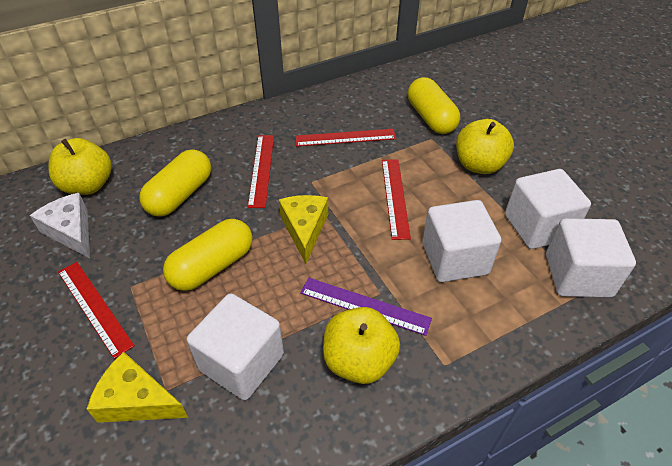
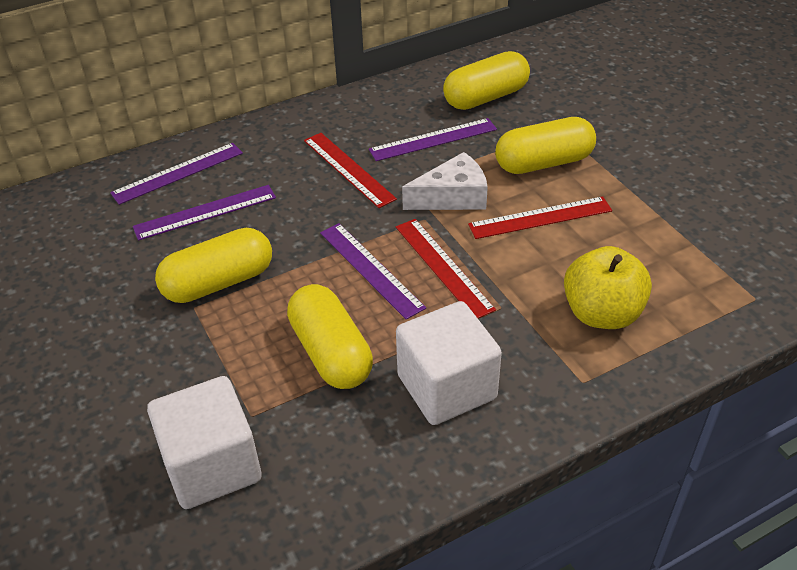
purple ruler: [300,278,432,336] = 1 -> [110,143,243,205] [133,185,276,241] [320,223,426,320] [369,118,497,161] = 4
red ruler: [58,262,135,359] [248,135,274,208] [295,129,396,146] [382,159,411,240] = 4 -> [304,133,397,208] [396,219,496,318] [468,196,612,239] = 3
white cube: [187,293,284,400] [422,200,501,282] [505,169,591,249] [546,218,636,298] = 4 -> [147,376,262,509] [396,301,502,425] = 2
yellow apple: [49,138,112,195] [323,307,400,384] [456,119,514,174] = 3 -> [564,246,652,329] = 1
yellow capsule: [139,149,211,217] [163,219,253,291] [408,77,460,134] = 3 -> [155,228,272,303] [287,284,373,389] [443,51,530,110] [495,117,596,174] = 4
yellow cheese: [87,352,188,423] [279,195,328,264] = 2 -> none = 0

